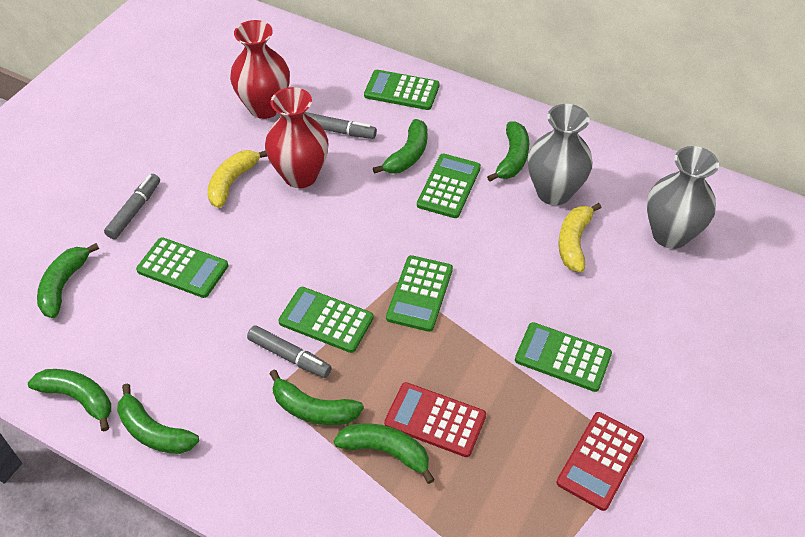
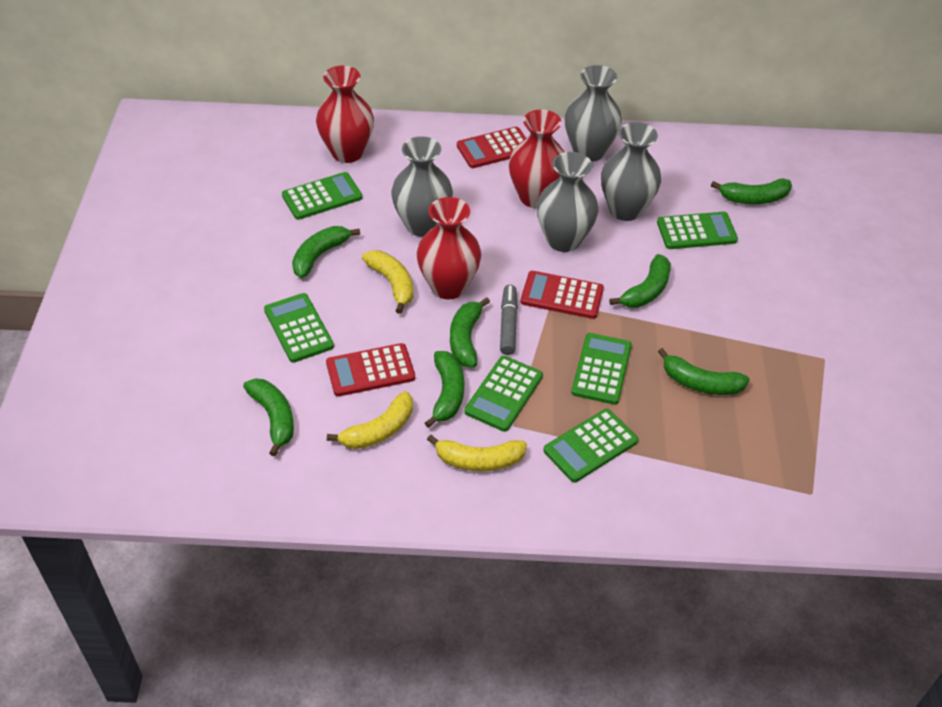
grey marker: [104,174,160,239] [247,325,332,378] [305,112,377,139] = 3 -> [500,285,518,355] = 1
grey vase: [528,104,593,205] [647,146,719,249] = 2 -> [391,136,453,237] [536,152,598,252] [565,65,622,162] [601,122,661,221] = 4
red calculator: [384,382,486,457] [557,412,644,511] = 2 -> [326,343,415,396] [457,127,526,168] [521,271,604,319] = 3
red vase: [230,20,290,119] [265,87,328,188] = 2 -> [316,66,374,163] [417,197,481,299] [509,109,564,208] = 3
yellow banana: [207,150,267,208] [558,203,601,272] = 2 -> [327,391,413,449] [362,250,413,314] [427,435,527,471] = 3

